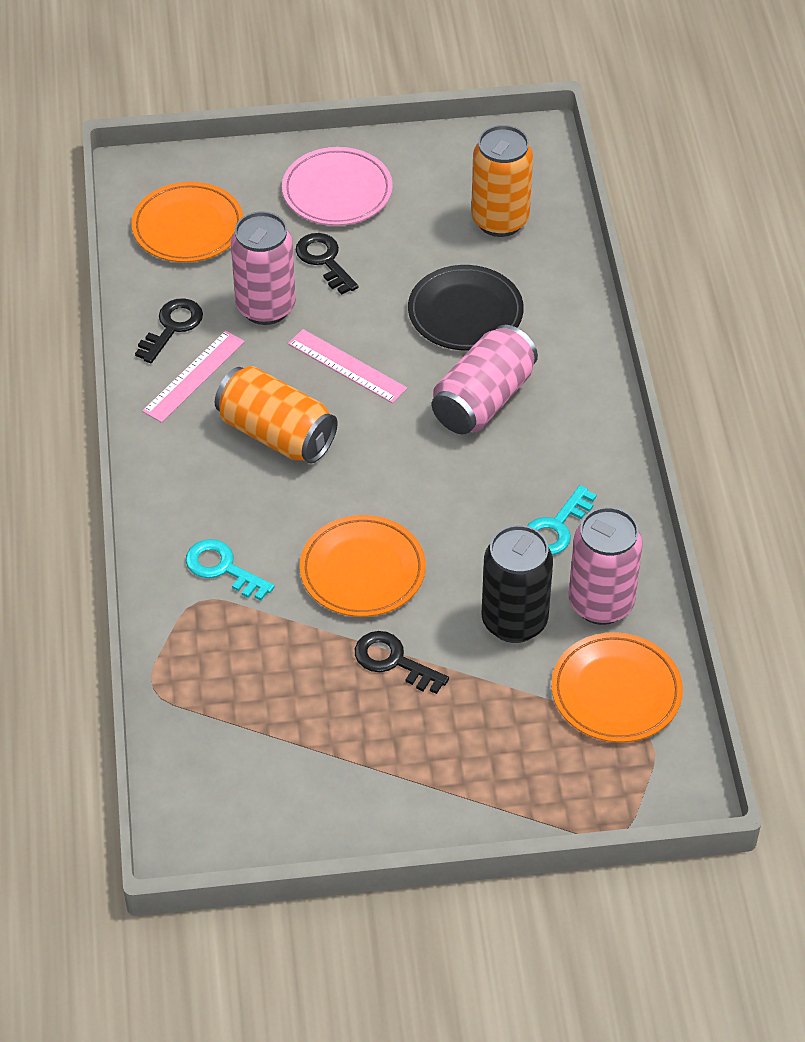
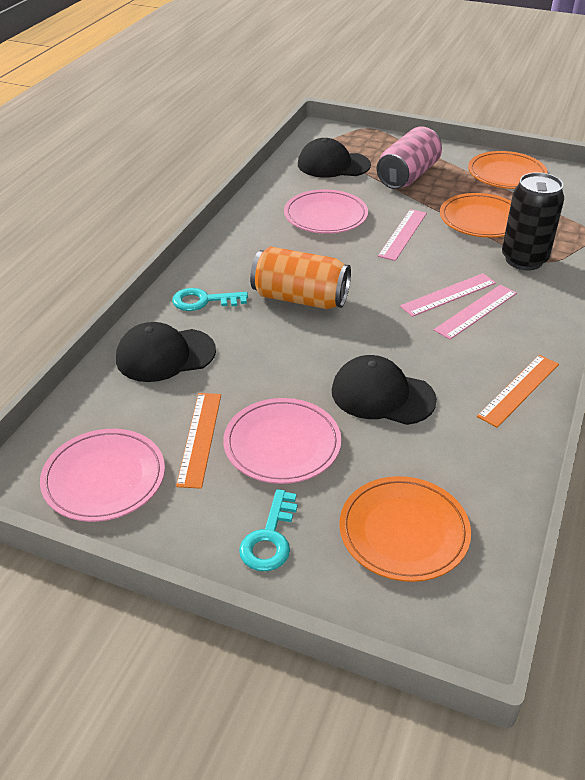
black cap: none = 0 -> [116,322,216,382] [298,138,371,178] [332,355,437,425] = 3
black key: [135,298,203,363] [296,233,359,295] [355,631,449,694] = 3 -> none = 0
black plate: [408,265,524,350] = 1 -> none = 0
orange can: [215,366,338,463] [471,125,533,237] = 2 -> [250,246,351,309] = 1
orange ruler: none = 0 -> [176,393,221,489] [477,355,559,428] = 2
pink can: [231,211,296,325] [432,325,538,434] [569,507,643,625] = 3 -> [377,126,442,189] = 1
pink plate: [282,147,393,226] = 1 -> [40,429,165,522] [223,398,341,484] [284,189,368,234] = 3
pink ruler: [142,331,245,423] [288,329,407,403] = 2 -> [378,209,427,261] [400,273,496,317] [434,285,517,340] = 3

